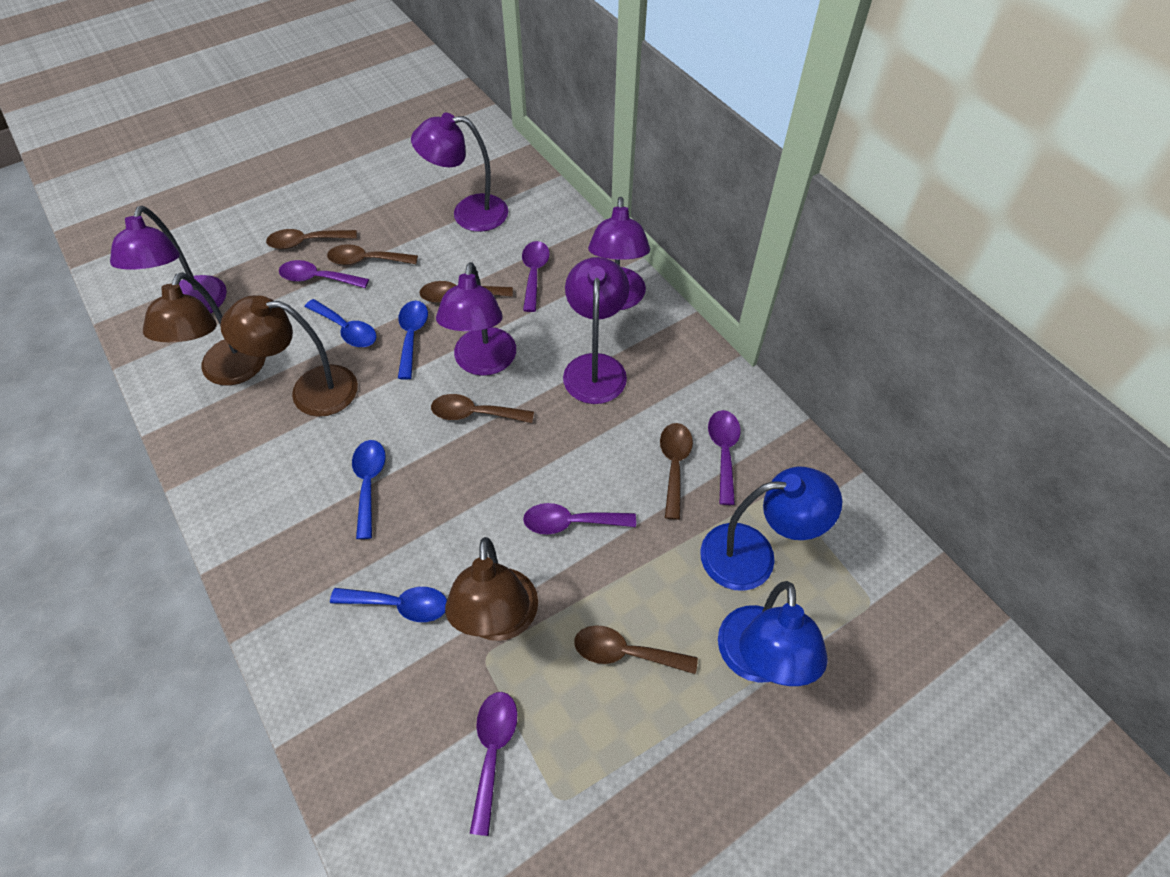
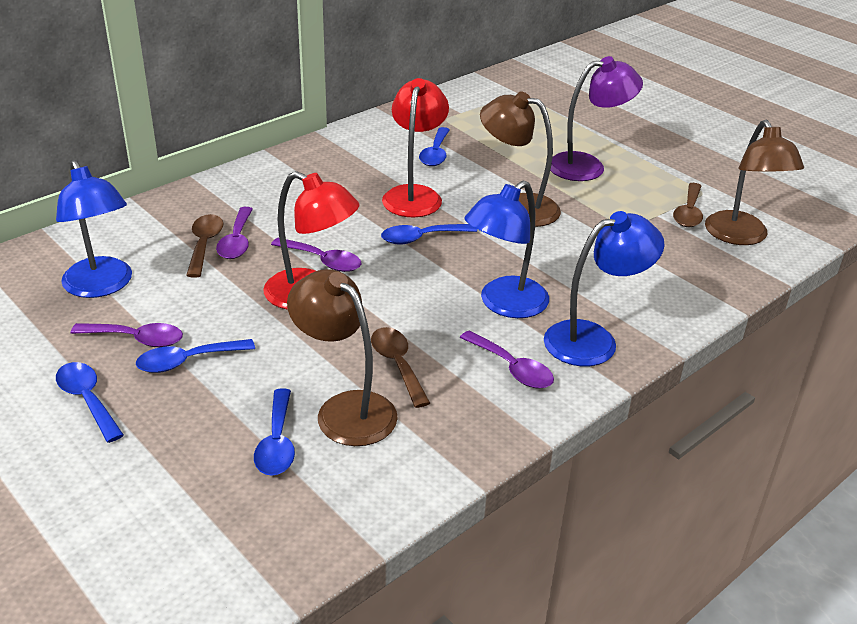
blue lamp: [700,467,842,591] [718,581,828,686] = 2 -> [56,160,132,298] [464,181,549,318] [544,211,665,366] = 3
blue spoon: [305,299,377,347] [330,587,447,622] [352,440,386,539] [398,301,428,380] = 4 -> [56,362,124,443] [136,339,255,373] [254,389,295,476] [381,224,477,245] [419,127,450,166] = 5
brown spoon: [266,229,357,249] [327,244,418,265] [419,281,513,303] [431,394,534,423] [574,625,698,674] [660,423,693,520] = 6 -> [186,214,223,278] [371,327,430,408] [673,183,703,227] = 3
purple lamp: [110,206,227,313] [411,113,508,232] [436,262,516,376] [563,257,629,404] [588,197,650,310] = 5 -> [550,56,643,181] = 1
purple spoon: [279,260,369,288] [470,692,518,836] [522,241,550,312] [523,503,636,534] [708,410,741,505] = 5 -> [71,323,183,347] [216,207,253,259] [271,238,361,272] [460,330,554,389] = 4
red lamp: none = 0 -> [263,171,359,310] [382,78,449,217] = 2

